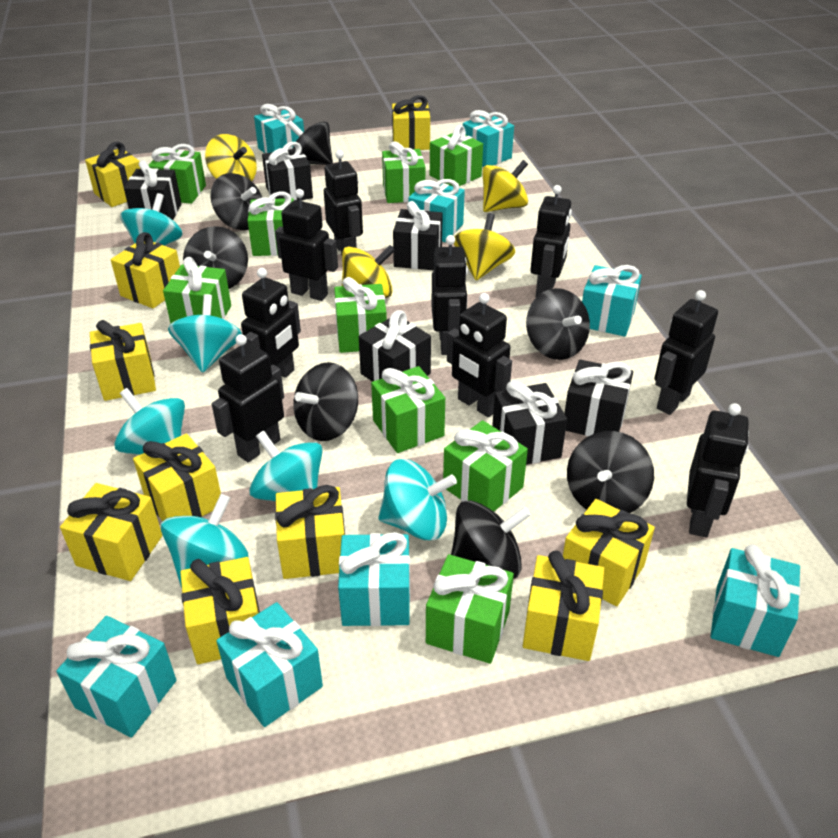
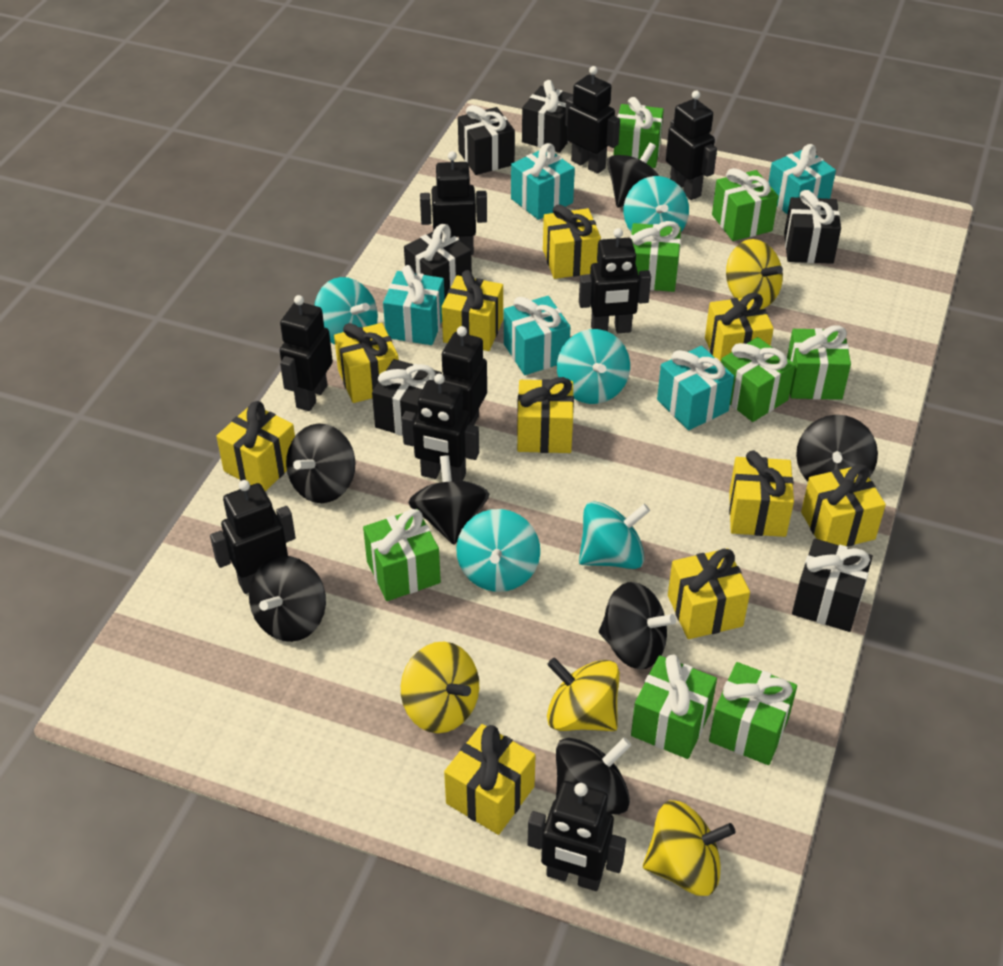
green gift: [149,144,206,204] [163,257,231,323] [247,191,294,256] [334,277,387,353] [371,366,445,453] [382,141,425,203] [426,554,514,664] [430,125,483,186] [443,420,528,512] = 9 -> [363,509,441,601] [614,97,664,168] [630,221,681,292] [631,655,717,759] [709,662,797,765] [712,168,779,241] [721,337,795,422] [787,325,851,400] = 8
turquoise gift: [56,616,176,738] [216,602,323,727] [254,104,304,153] [338,532,410,626] [409,179,465,242] [463,110,514,167] [582,265,642,337] [710,545,800,657] = 8 -> [383,265,445,345] [504,296,570,375] [511,143,575,220] [657,346,734,430] [768,144,836,214] = 5
turquoise spinning top: [114,388,185,455] [120,193,182,246] [161,494,249,588] [168,294,242,373] [249,430,323,501] [378,459,457,540] = 6 -> [314,277,378,345] [456,509,540,592] [557,329,630,404] [579,501,650,569] [624,176,689,233] = 5

